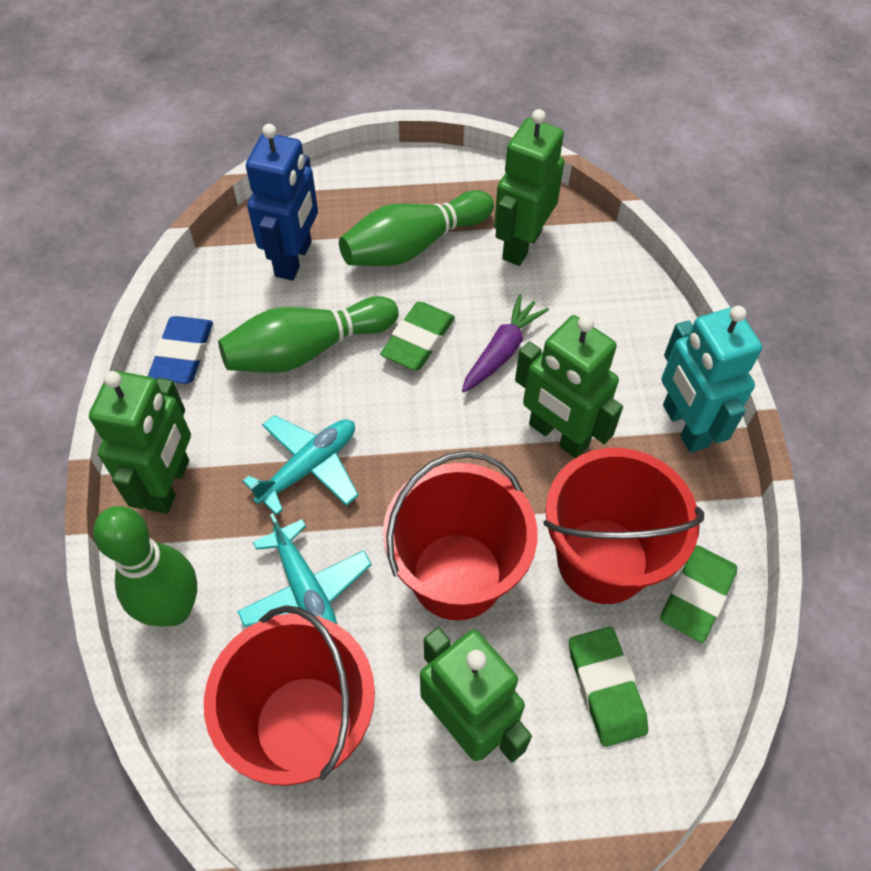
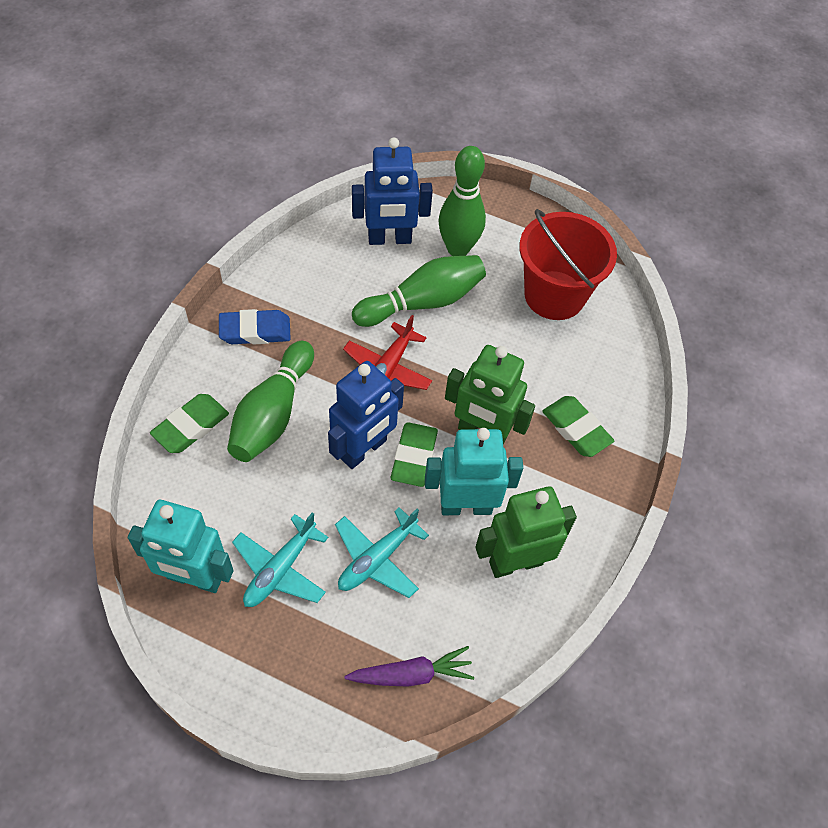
blue robot: [246,124,318,281] = 1 -> [328,361,404,469] [352,137,433,245] = 2
green robot: [89,370,191,514] [420,627,532,762] [494,109,565,266] [515,315,623,458] = 4 -> [445,345,535,444] [475,486,577,578] = 2
red bucket: [204,605,375,786] [383,451,538,621] [544,448,704,604] = 3 -> [519,209,617,320] = 1
red plane: none = 0 -> [343,315,432,390] = 1
turquoise robot: [661,306,762,453] = 1 -> [128,500,234,593] [425,428,523,515] = 2

